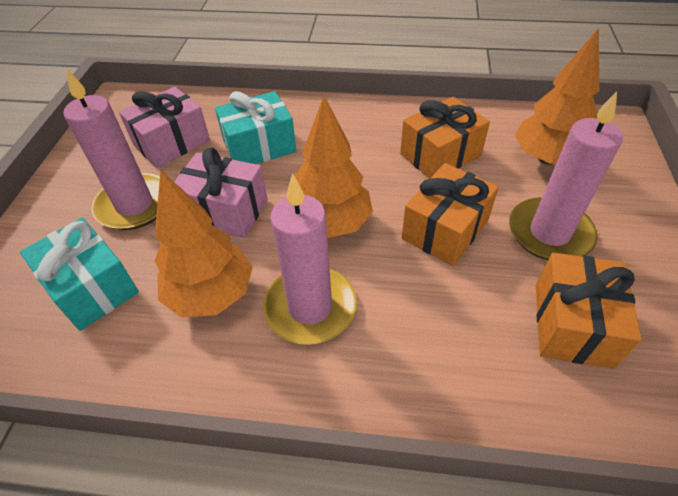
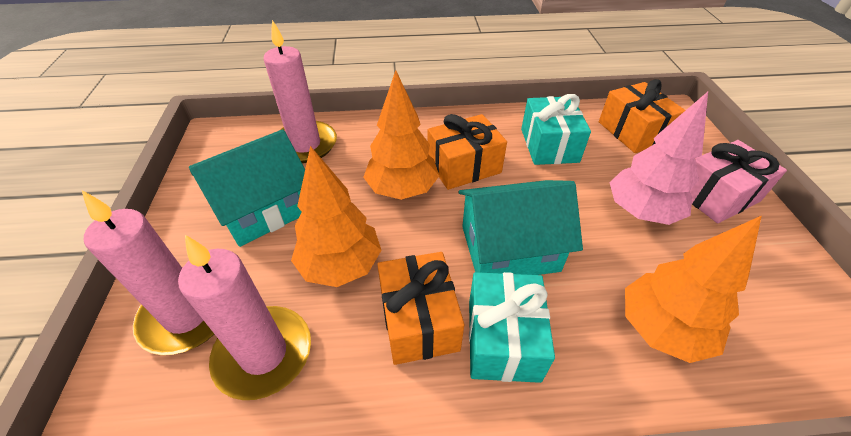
pink gift: [119,87,210,168] [174,147,268,238] = 2 -> [690,140,787,223] = 1
pink tree: none = 0 -> [609,92,708,225] = 1
turquoise house: none = 0 -> [189,129,305,247] [458,180,583,275] = 2

